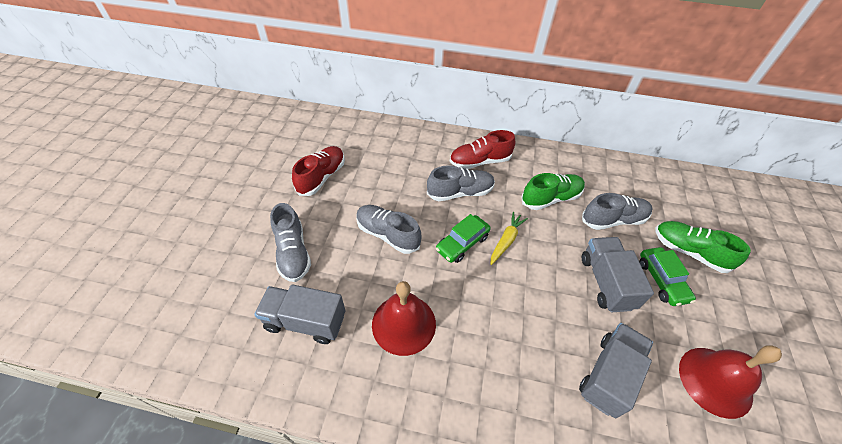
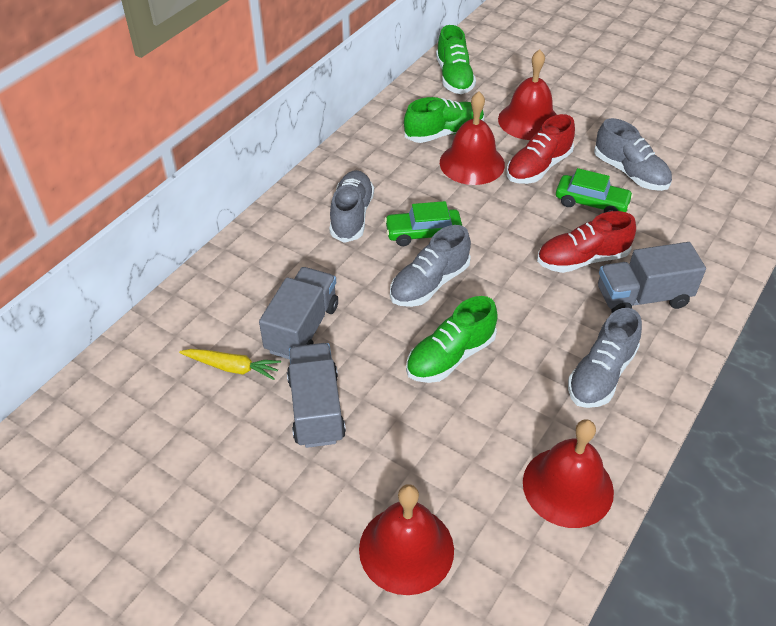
green shoe: [521,173,585,210] [656,221,751,273] = 2 -> [404,97,484,143] [406,296,498,383] [436,25,476,94] = 3
red bell: [372,281,436,356] [679,345,782,419] = 2 -> [359,484,454,595] [440,91,505,185] [498,49,557,140] [523,419,614,528] = 4

